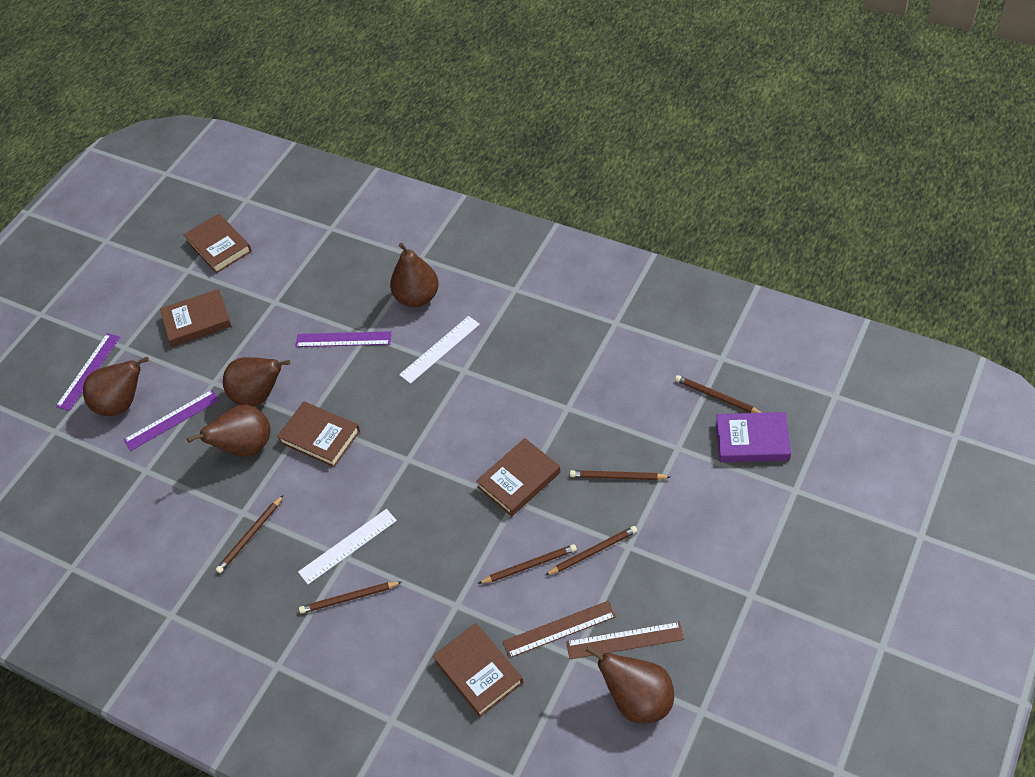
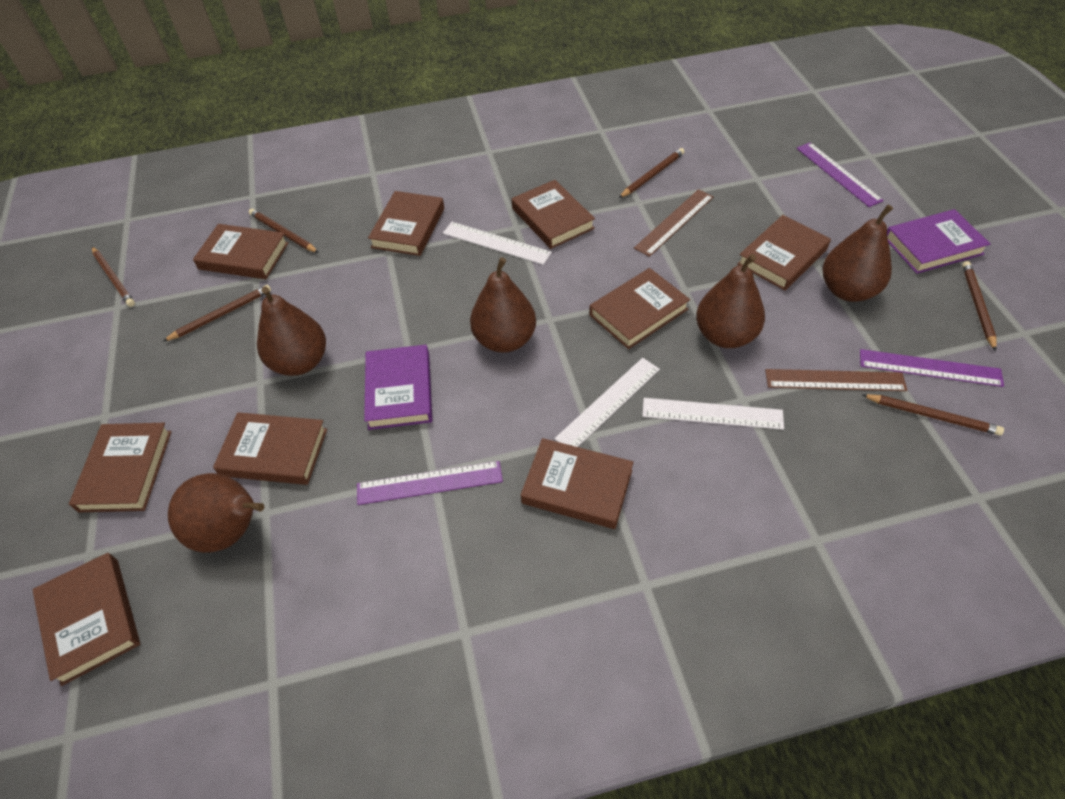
brown book: [160,289,232,347] [184,214,252,273] [277,401,360,467] [433,623,523,717] [476,438,560,516] = 5 -> [32,553,140,686] [69,423,172,512] [193,224,289,279] [213,412,327,485] [368,191,444,256] [512,180,595,249] [521,438,633,529] [589,268,690,349] [737,215,831,291] = 9
purple book: [716,412,791,462] = 1 -> [364,345,432,430] [887,209,990,274] = 2
white ruler: [298,509,397,584] [399,316,480,384] = 2 -> [443,222,552,265] [554,358,660,447] [642,398,784,430] = 3

